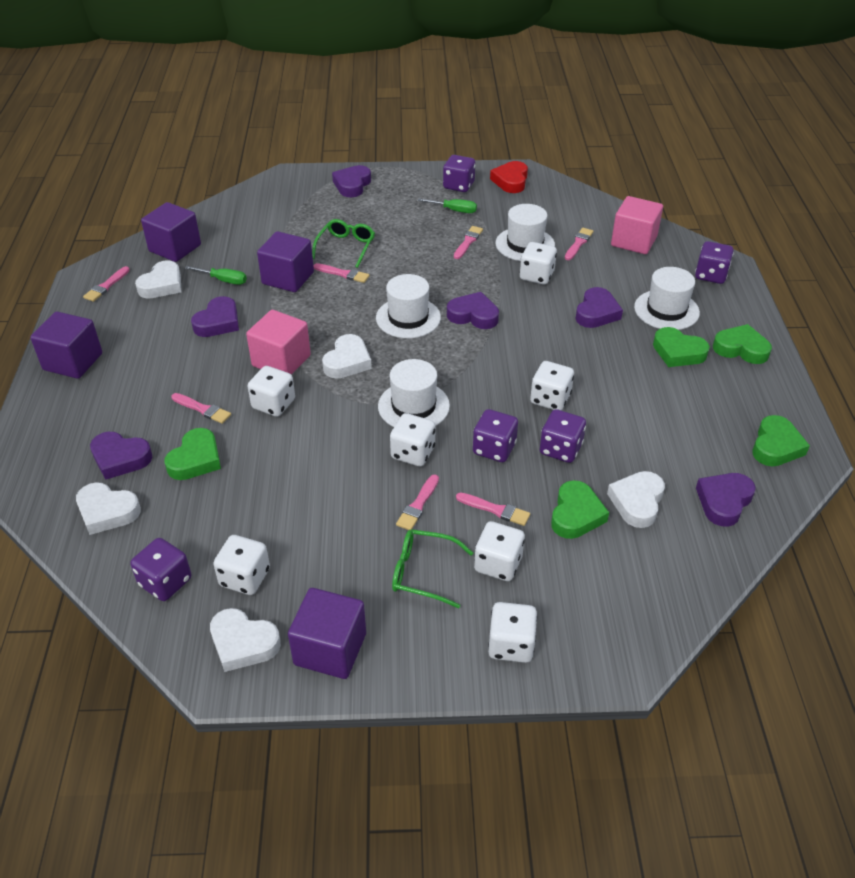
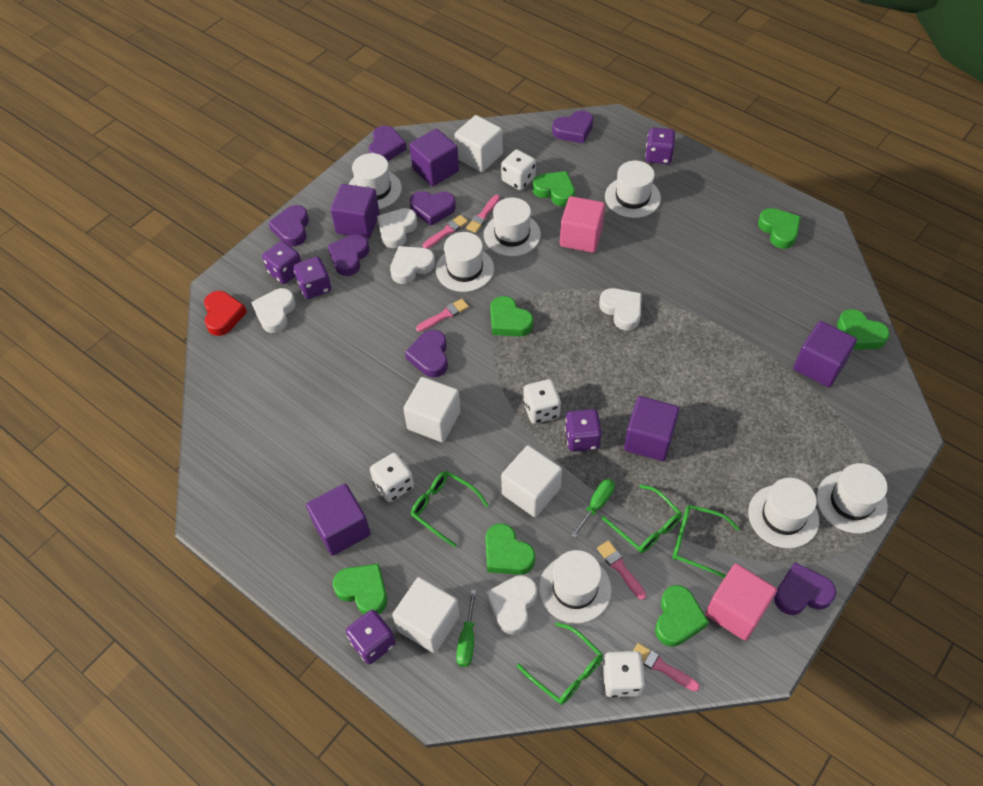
green glasses: [312,219,375,268] [392,529,473,608] = 2 -> [411,471,489,547] [517,622,603,705] [601,484,682,553] [672,505,740,578] = 4
green heart: [165,428,221,480] [551,480,609,539] [653,327,710,367] [713,324,772,364] [752,415,810,466] = 5 -> [333,564,387,614] [486,523,535,575] [490,296,533,336] [533,171,575,206] [655,585,709,647] [758,208,801,249] [837,309,890,350] = 7
pink brush: [83,266,130,302] [171,393,231,424] [313,263,370,283] [396,474,439,530] [454,226,483,259] [456,492,530,526] [565,228,593,260] = 7 -> [416,299,469,332] [423,215,468,249] [466,195,500,233] [597,540,646,600] [633,643,700,691] = 5
purple cube: [30,311,102,379] [141,202,201,262] [257,231,314,292] [288,588,366,679] = 4 -> [306,484,371,556] [331,184,380,239] [409,128,459,186] [624,396,680,461] [793,321,857,387] = 5
purple heart: [90,432,153,480] [191,296,239,337] [332,165,371,197] [447,292,499,329] [575,287,623,328] [696,473,756,527] = 6 -> [268,205,309,247] [328,234,370,276] [369,125,407,161] [405,330,448,377] [410,191,456,226] [552,110,593,144] [774,562,836,615] = 7
white cube: none = 0 -> [392,577,460,653] [403,377,461,442] [454,115,503,172] [501,445,562,517] = 4
white dice: [213,535,270,595] [248,366,295,417] [390,413,435,466] [474,521,525,581] [488,602,537,663] [520,242,557,284] [530,361,574,410] = 7 -> [370,453,414,502] [501,149,536,190] [523,379,561,424] [603,651,645,698] = 4
white hat: [376,274,441,338] [378,359,450,427] [496,204,555,261] [634,267,700,330] = 4 -> [348,153,402,209] [436,232,494,292] [484,198,541,256] [539,550,612,624] [605,160,661,218] [748,478,819,548] [817,463,888,534] = 7

